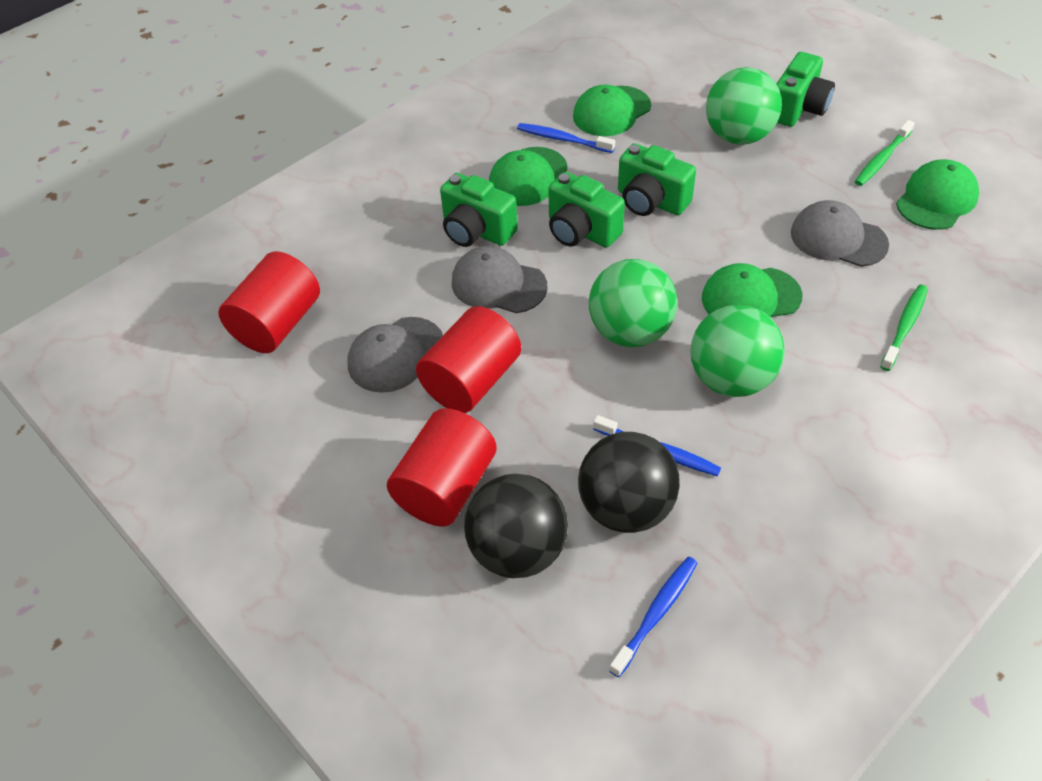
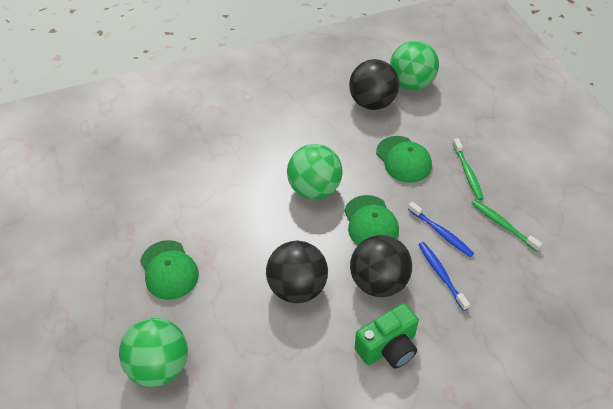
black ball: [464,474,568,578] [578,432,680,533] = 2 -> [266,241,328,303] [349,59,399,110] [350,235,412,297] = 3
blue toothbrush: [517,123,615,153] [593,415,721,476] [609,557,697,677] = 3 -> [408,202,474,257] [418,242,470,311] = 2
green camera: [440,173,518,247] [548,172,625,248] [618,143,696,216] [776,52,835,127] = 4 -> [355,303,419,369] = 1
green cap: [489,147,567,206] [573,85,651,136] [702,263,802,318] [896,159,979,230] = 4 -> [140,240,199,300] [344,195,399,245] [376,136,432,183] = 3
grey cap: [348,317,443,393] [452,246,548,313] [791,200,889,267] = 3 -> none = 0
red cylinder: [218,251,320,353] [387,408,497,527] [416,306,521,413] = 3 -> none = 0

